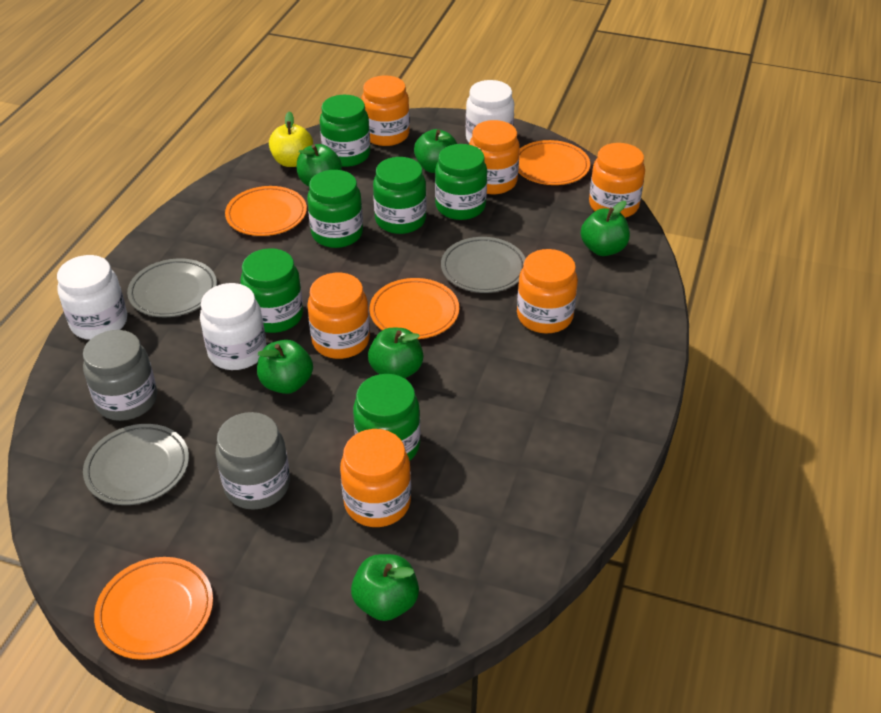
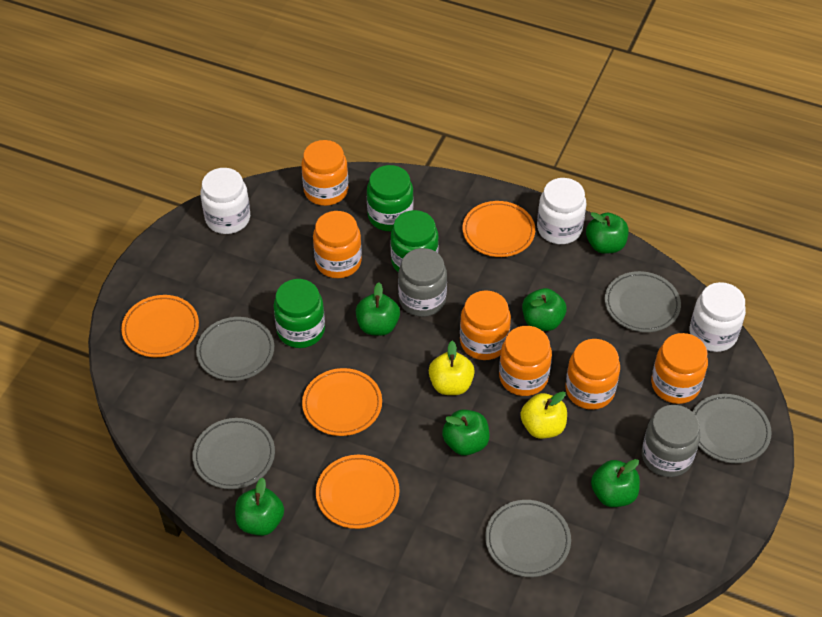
green jar: [240,248,303,333] [307,170,363,248] [320,95,370,167] [353,374,420,461] [373,157,426,234] [435,144,487,220] = 6 -> [274,279,325,348] [367,165,414,231] [391,210,439,272] = 3
grey plate: [83,424,189,505] [127,258,217,317] [441,237,526,293] = 3 -> [193,418,275,489] [196,317,274,381] [485,500,571,577] [605,271,681,332] [692,394,772,463] = 5
yellow apple: [269,111,313,167] = 1 -> [429,341,475,395] [520,391,567,439] = 2

